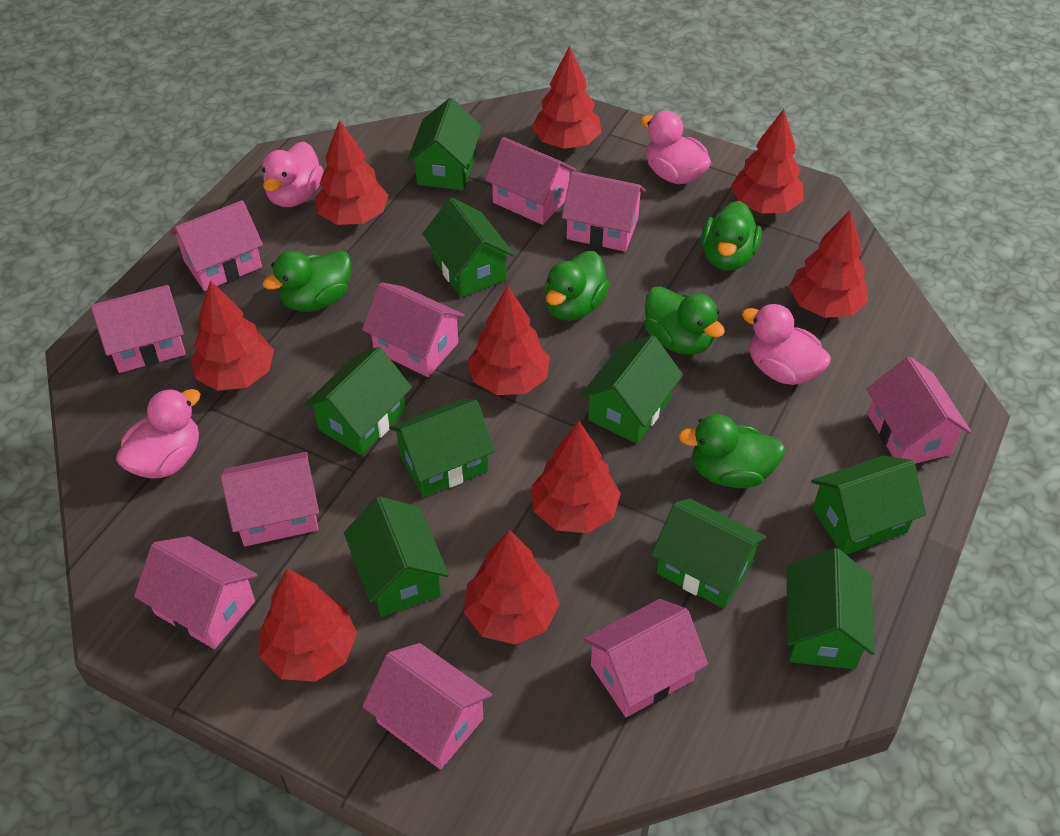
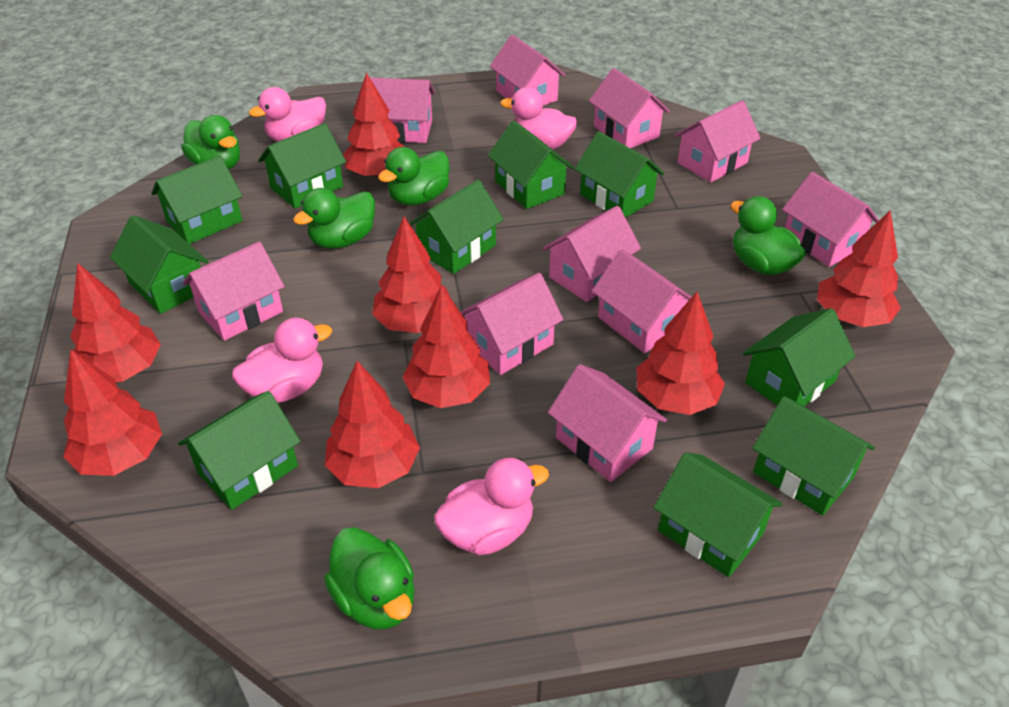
green house: [304,347,412,455] [344,496,449,617] [389,399,495,497] [407,98,482,191] [423,198,515,297] [580,335,683,444] [651,498,766,609] [787,548,875,669] [811,455,926,555] = 9 -> [110,215,208,314] [151,156,243,244] [178,391,301,510] [258,123,346,208] [409,180,504,274] [488,120,574,209] [575,131,664,218] [653,452,783,577] [743,308,856,406] [752,396,875,516] = 10
red tree: [191,280,274,391] [260,568,357,682] [315,120,388,225] [464,530,559,644] [468,285,550,395] [531,421,621,533] [532,46,602,149] [731,109,803,214] [789,210,868,318] = 9 -> [63,350,162,476] [70,263,161,382] [325,361,420,488] [343,72,404,178] [372,216,451,333] [402,285,490,408] [637,292,725,415] [817,210,901,327] = 8

